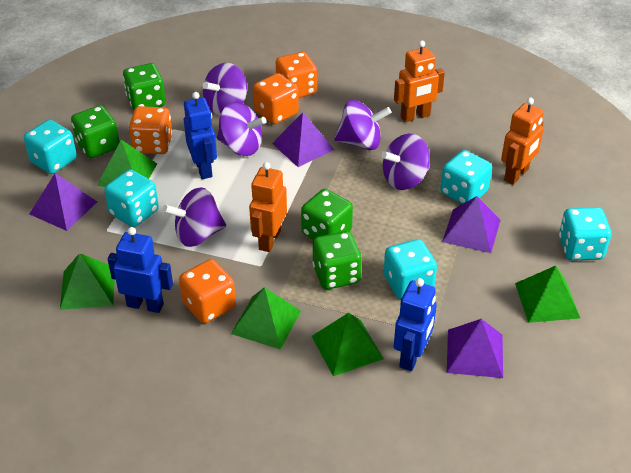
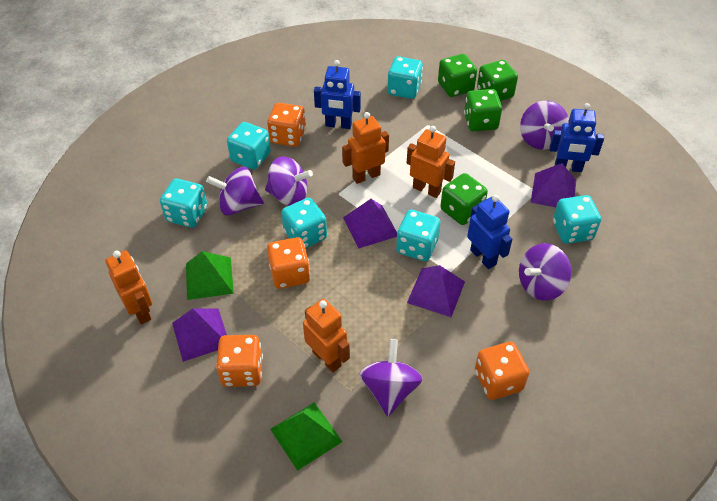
green pyramid: [60,253,115,310] [97,140,157,187] [231,287,301,350] [312,313,384,376] [515,266,580,323] = 5 -> [186,251,234,300] [270,402,342,471] = 2
orange robot: [249,162,287,252] [394,40,445,123] [501,98,544,185] = 3 -> [105,250,152,324] [303,299,350,373] [342,112,389,184] [407,126,455,198] = 4
turquoise dice: [24,120,77,174] [104,169,159,227] [384,239,437,299] [440,150,492,204] [559,207,611,261] = 5 -> [160,178,208,228] [227,122,271,170] [281,198,327,248] [387,56,423,99] [396,210,440,261] [553,195,601,244] = 6

